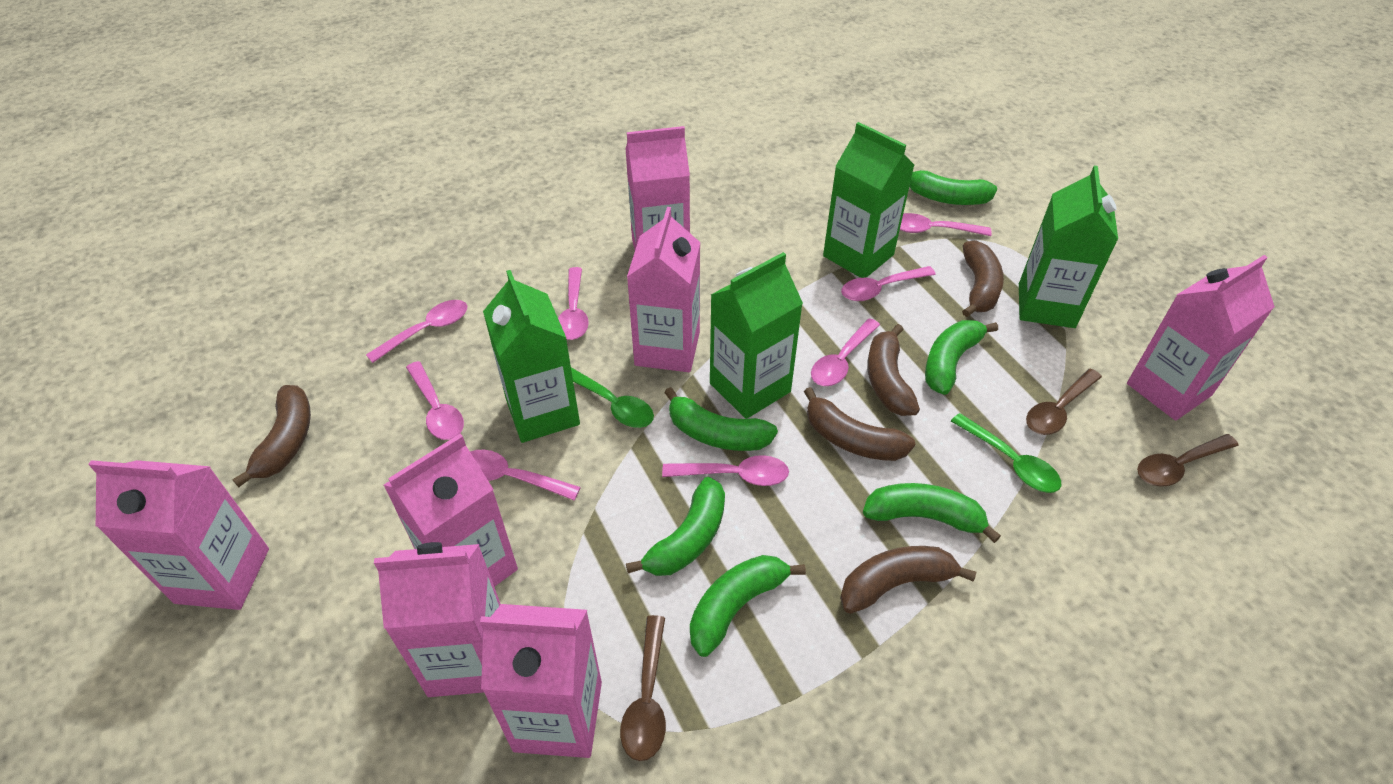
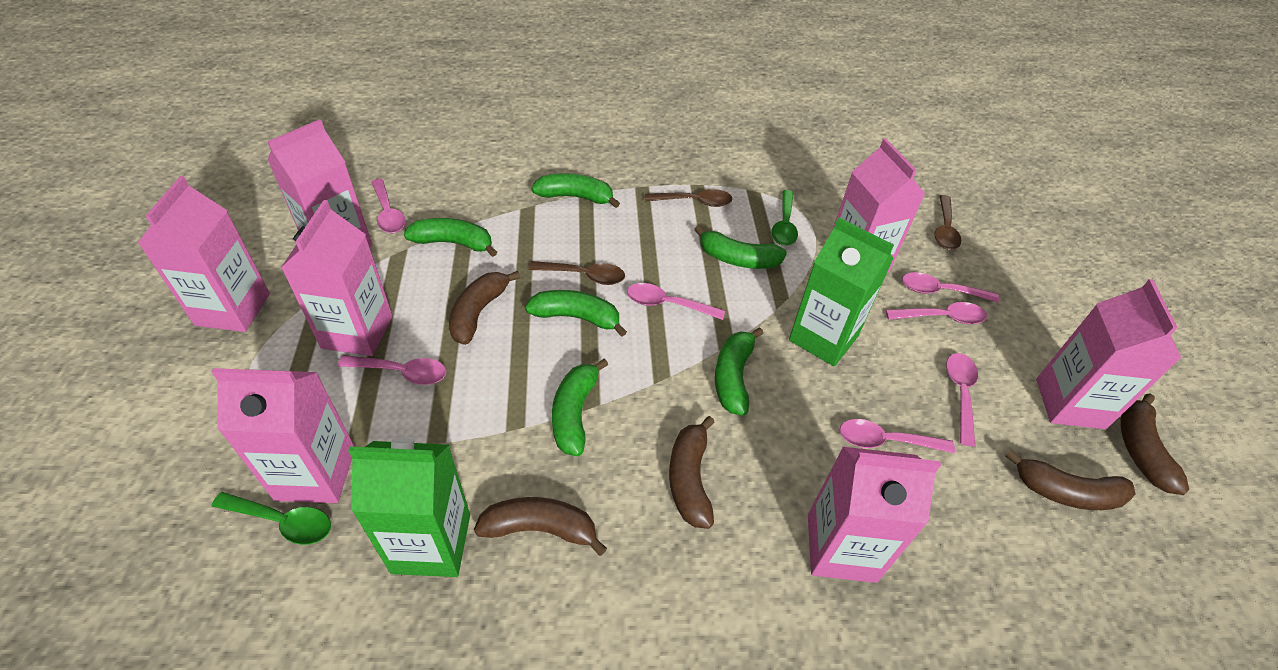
green carton: [483,270,580,443] [710,252,803,419] [823,122,915,278] [1019,166,1118,328] = 4 -> [348,438,470,577] [789,218,894,366] = 2
pink spoon: [366,300,467,363] [406,361,464,440] [470,450,581,500] [558,267,589,340] [662,455,789,486] [811,318,880,386] [841,266,936,301] [900,213,992,236] = 8 -> [338,355,446,385] [371,179,406,233] [627,283,725,320] [839,419,955,453] [886,302,987,324] [902,272,999,302] [946,353,978,447] = 7

